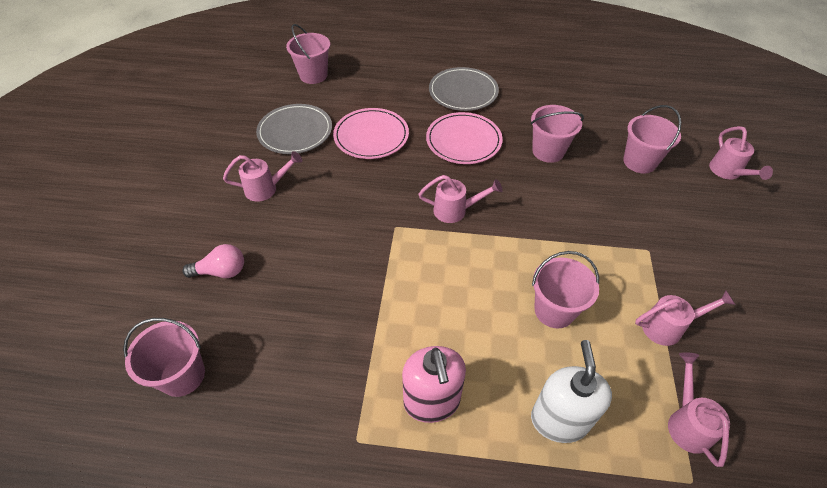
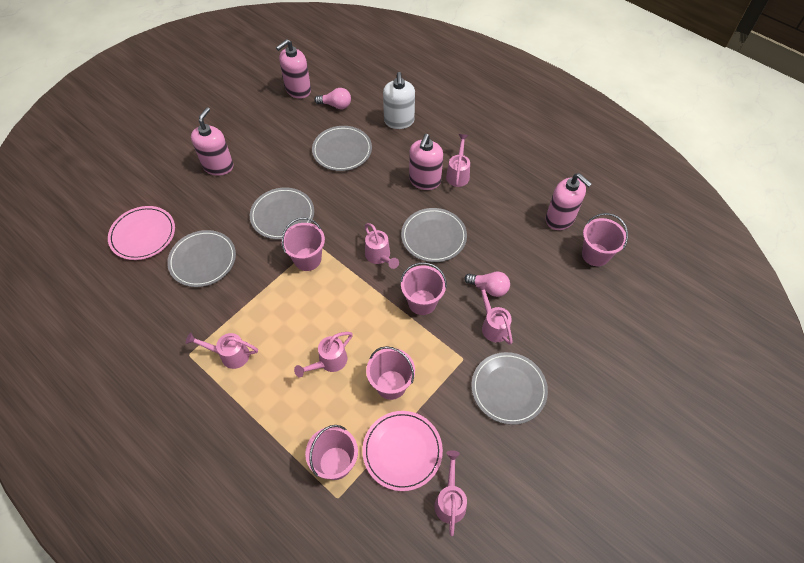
grey plate: [256,104,332,154] [429,67,499,111] = 2 -> [167,230,236,287] [250,188,314,240] [312,126,372,171] [401,208,467,262] [471,352,548,425] = 5
pink light bulb: [182,244,244,278] = 1 -> [314,88,351,109] [464,272,510,297] = 2
pink soap dispenser: [402,346,466,423] = 1 -> [191,107,233,176] [276,39,311,99] [409,134,443,190] [546,173,592,230] = 4
pink watering can: [223,151,302,202] [419,175,503,223] [635,290,735,346] [668,352,730,467] [709,126,773,180] = 5 -> [185,333,258,369] [294,332,353,377] [365,223,399,269] [434,450,467,536] [446,134,470,187] [476,282,513,345] = 6

